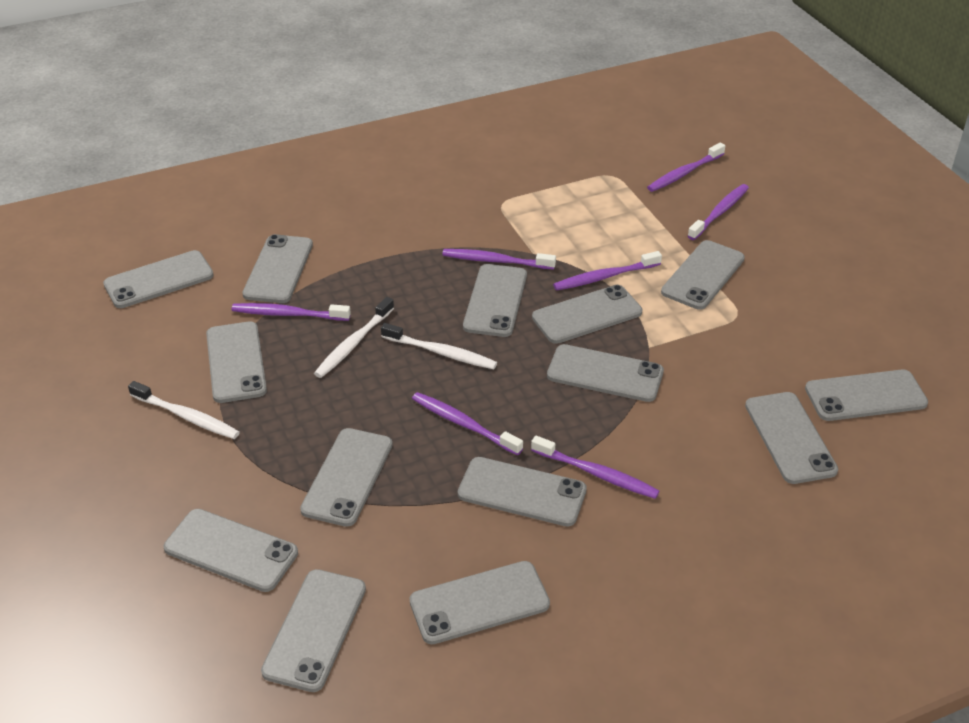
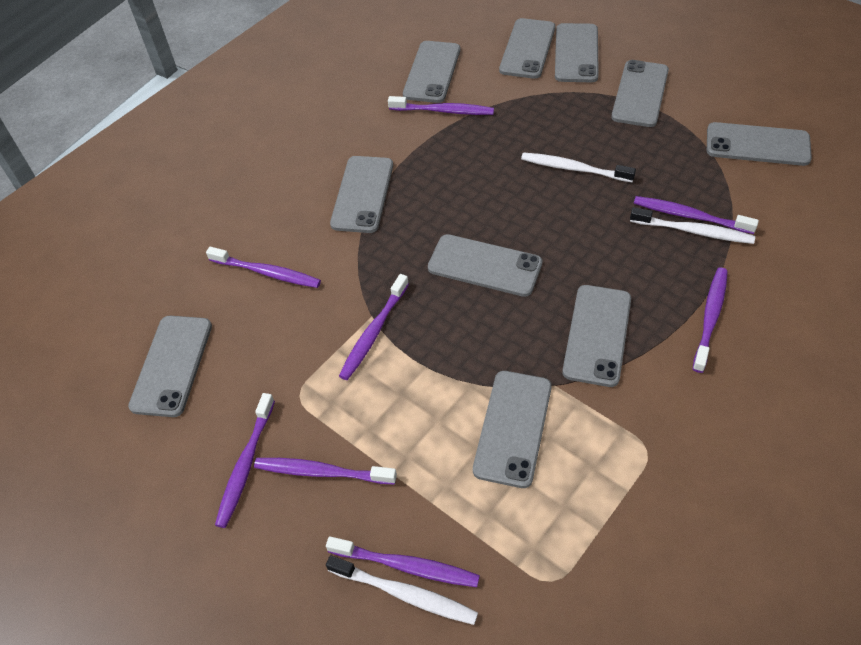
grey phone: [103,250,214,308] [164,509,298,592] [206,321,267,403] [242,234,313,303] [261,569,366,692] [300,428,393,527] [409,561,550,644] [458,457,587,527] [463,264,527,337] [532,285,642,344] [547,344,664,402] [661,240,745,310] [745,392,838,484] [805,369,928,421] = 14 -> [128,316,212,417] [330,156,393,233] [403,41,460,103] [428,234,543,297] [473,371,552,488] [499,18,555,79] [555,23,599,82] [562,285,631,387] [611,60,669,127] [707,122,812,166] = 10
purple toothbrush: [232,303,351,321] [412,392,523,455] [442,249,556,270] [531,436,659,499] [553,251,662,291] [647,143,725,192] [688,184,749,240] = 7 -> [206,247,321,288] [215,393,275,528] [254,458,397,484] [326,536,480,587] [339,274,409,380] [388,96,494,115] [634,196,759,234] [693,268,728,373] = 8

